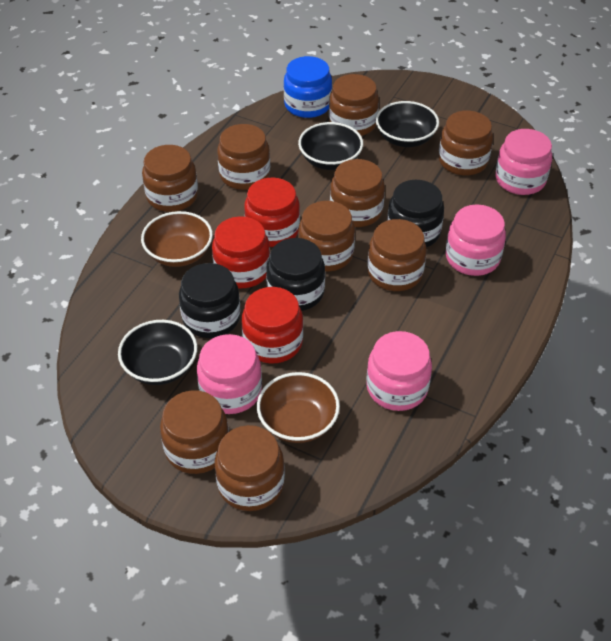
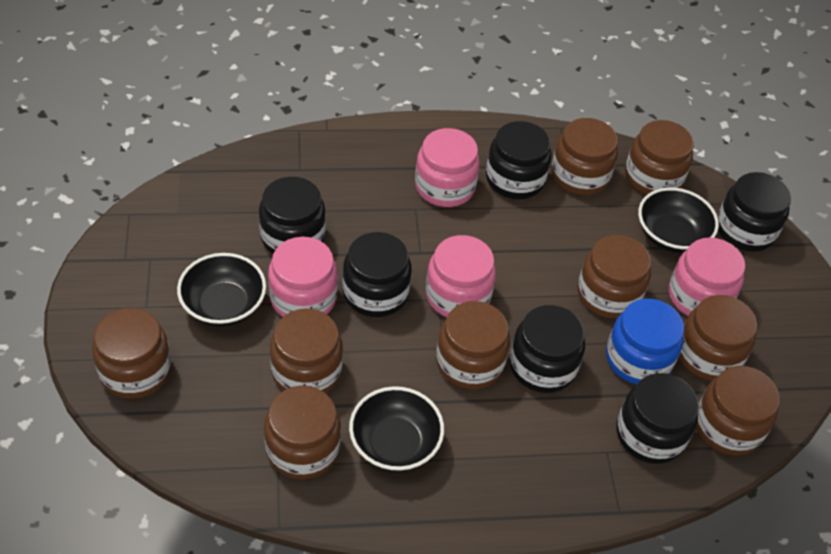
black jar: [179,263,241,338] [266,238,325,311] [387,180,444,247] = 3 -> [259,177,326,254] [343,232,412,317] [486,121,551,199] [510,305,585,393] [616,373,699,464] [717,172,791,252] = 6
brown bowl: [141,211,213,267] [257,372,340,443] = 2 -> none = 0
red jar: [212,216,270,288] [242,287,303,363] [244,178,300,247] = 3 -> none = 0

